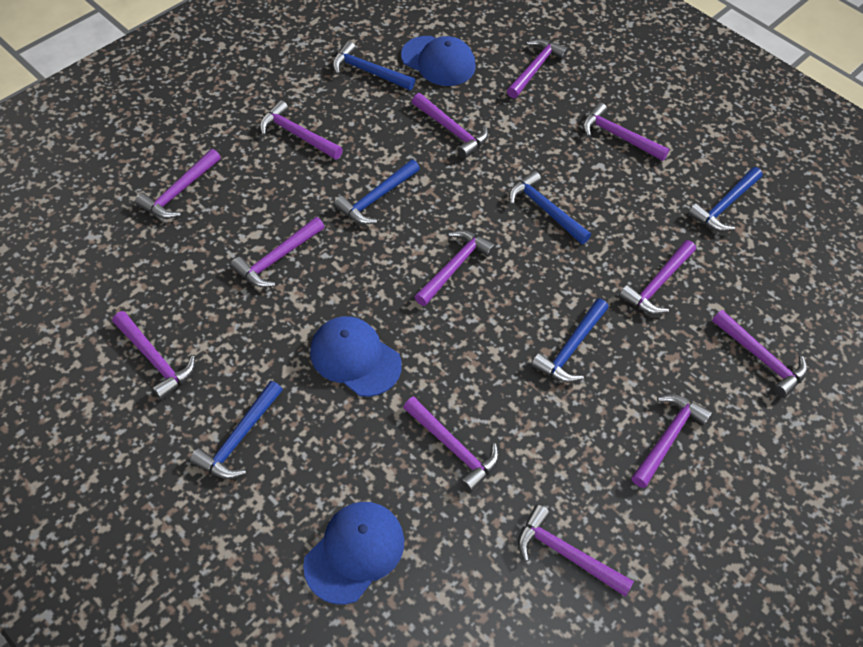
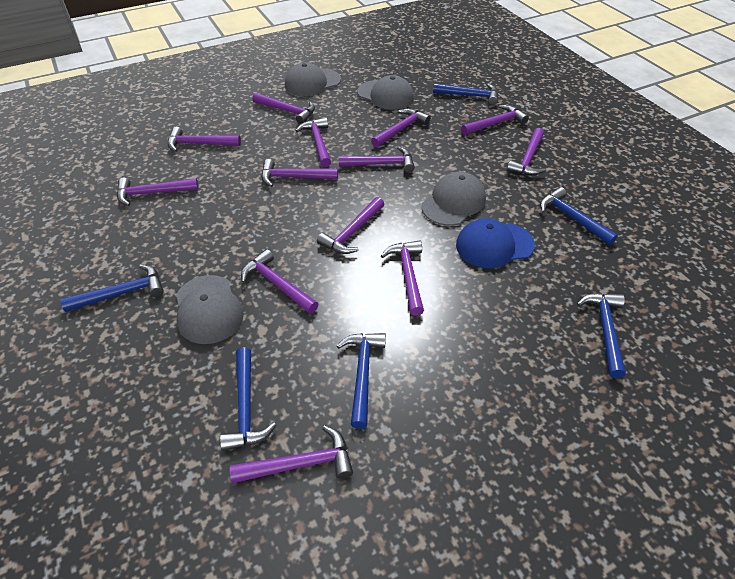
blue cap: [303,502,404,605] [310,316,402,397] [401,36,476,86] = 3 -> [456,218,535,268] = 1
grey cap: none = 0 -> [176,275,244,344] [285,63,341,96] [357,75,414,110] [421,172,486,226] = 4

